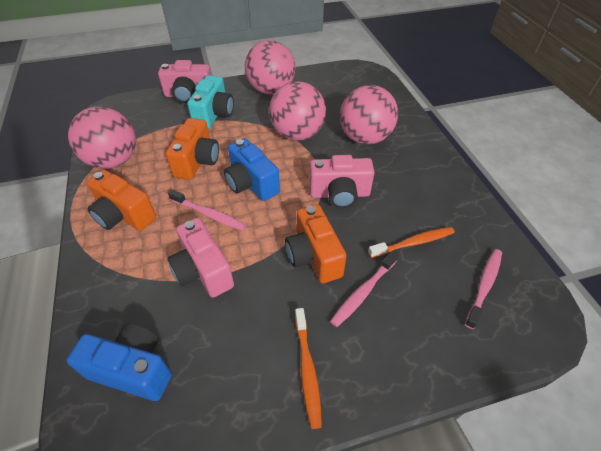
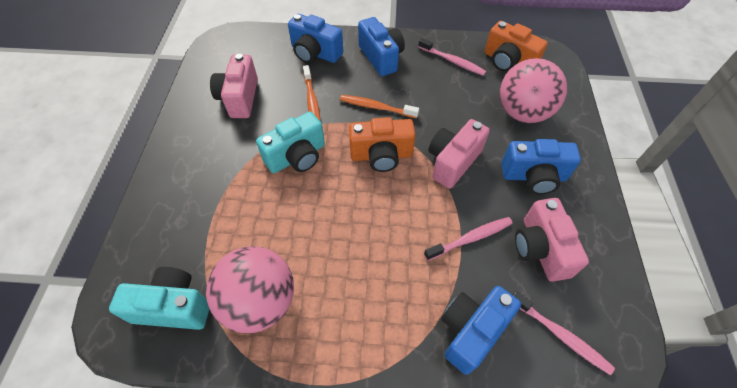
blue camera: [66,323,172,401] [224,138,280,201] = 2 -> [288,14,343,63] [358,17,405,76] [441,286,521,375] [501,139,581,195] = 4
orange camera: [87,170,156,231] [166,118,219,180] [285,204,346,283] = 3 -> [349,117,416,172] [485,21,548,72] = 2
pink ball: [68,106,136,169] [245,40,295,94] [269,81,326,141] [340,85,398,144] = 4 -> [206,246,294,333] [500,58,567,123] = 2
turquoise camera: [187,75,234,129] = 1 -> [109,267,210,330] [256,111,325,173] = 2

